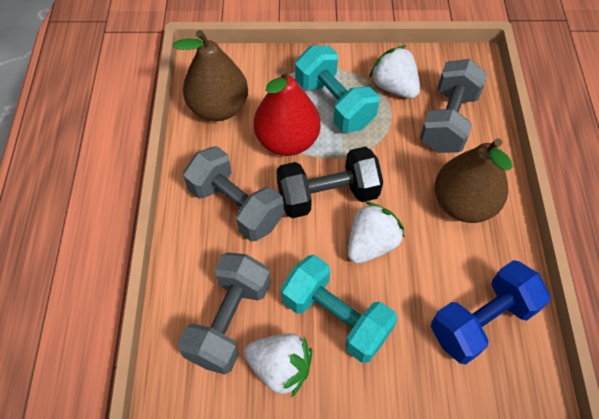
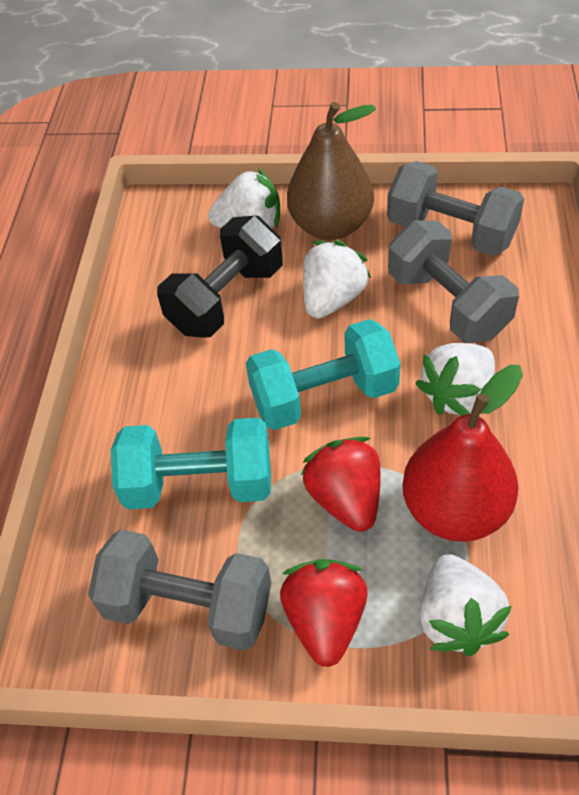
blue dumbbell: [431,260,551,364] = 1 -> none = 0
brown pear: [173,30,248,121] [435,138,512,223] = 2 -> [287,102,376,240] = 1
red strawberry: none = 0 -> [280,559,368,667] [301,437,381,532] = 2
white strawberry: [244,333,312,398] [348,202,405,263] [369,45,420,98] = 3 -> [208,168,280,229] [303,240,371,318] [415,343,495,416] [420,554,512,656] = 4

